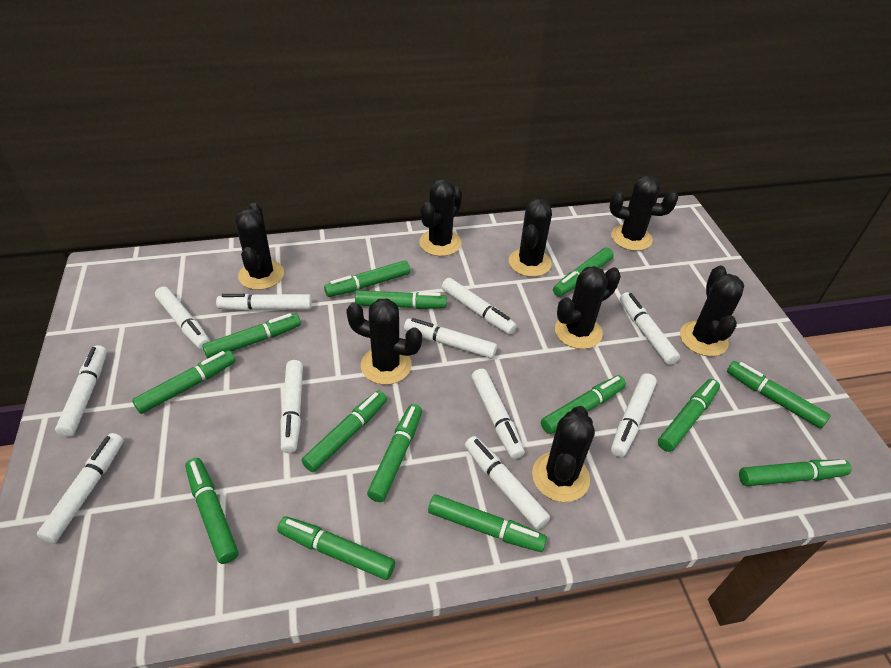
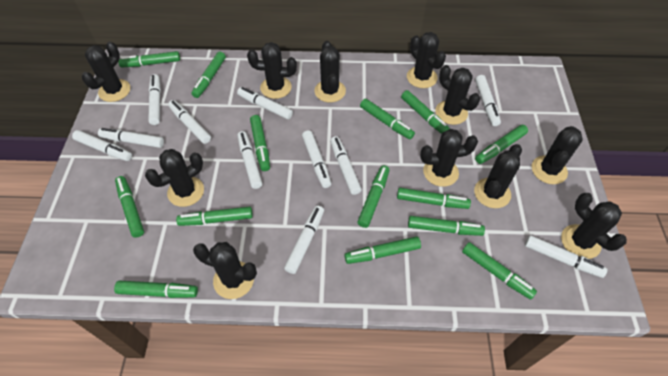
black cactus: [235,203,284,290] [346,298,422,385] [419,179,462,256] [509,199,552,277] [532,406,595,502] [555,266,621,349] [610,176,678,251] [680,265,744,356] = 8 -> [82,41,130,102] [145,149,204,207] [193,242,257,299] [247,42,297,99] [314,41,346,102] [407,32,446,88] [420,129,478,187] [435,65,480,125] [474,144,522,208] [532,126,583,184] [561,193,627,259] = 11

